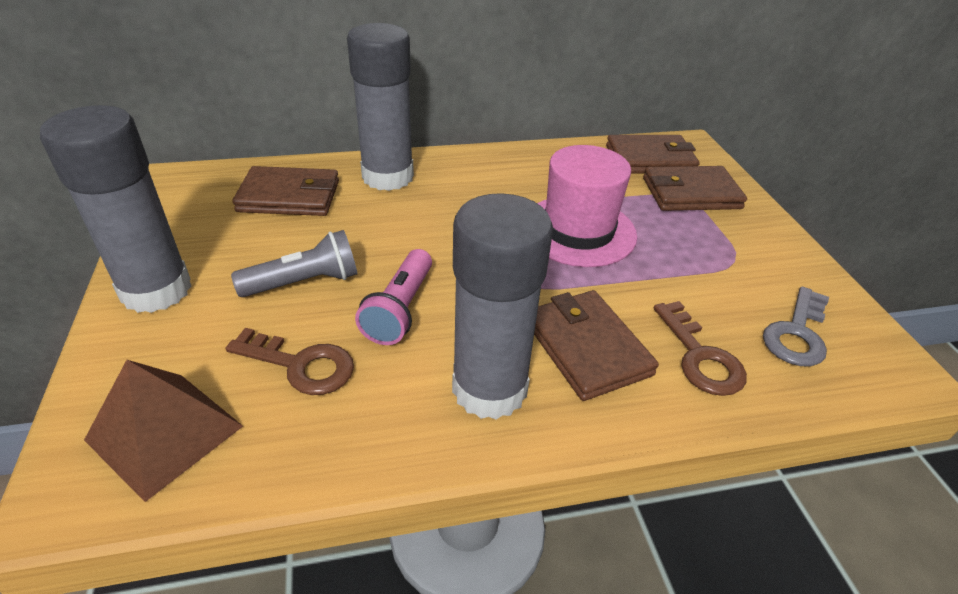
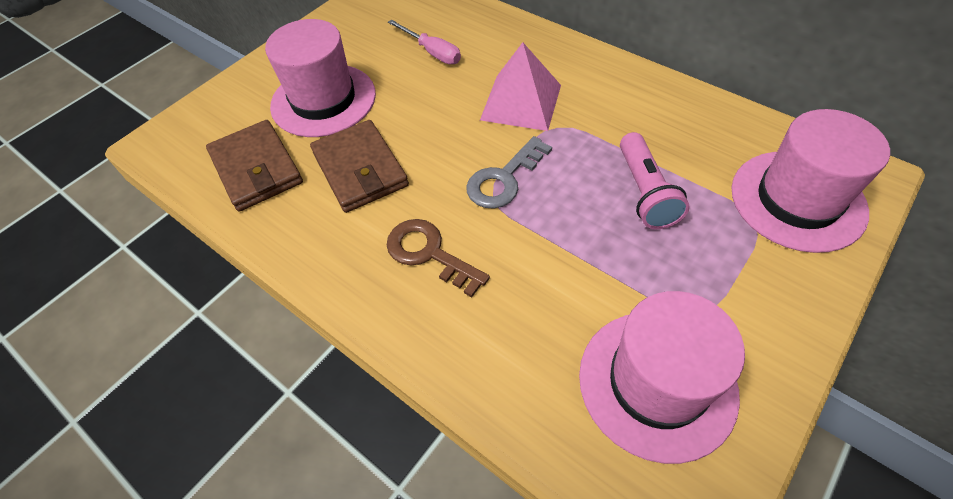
brown key: [226,328,354,395] [654,301,747,396] = 2 -> [387,219,490,297] = 1
brown pyramid: [84,360,243,502] = 1 -> none = 0
brown wallet: [232,166,339,216] [534,290,659,401] [606,135,700,174] [643,166,747,211] = 4 -> [206,120,303,212] [310,120,409,213] = 2
grey flashlight: [231,230,357,297] = 1 -> none = 0
grey glue stick: [40,105,192,313] [347,23,414,191] [452,193,553,420] = 3 -> none = 0
pink hat: [537,145,637,267] = 1 -> [265,19,376,137] [579,291,745,464] [731,109,890,253] = 3
pink pyramid: none = 0 -> [480,42,561,131] = 1
pink screwdriver: none = 0 -> [388,19,461,64] = 1

